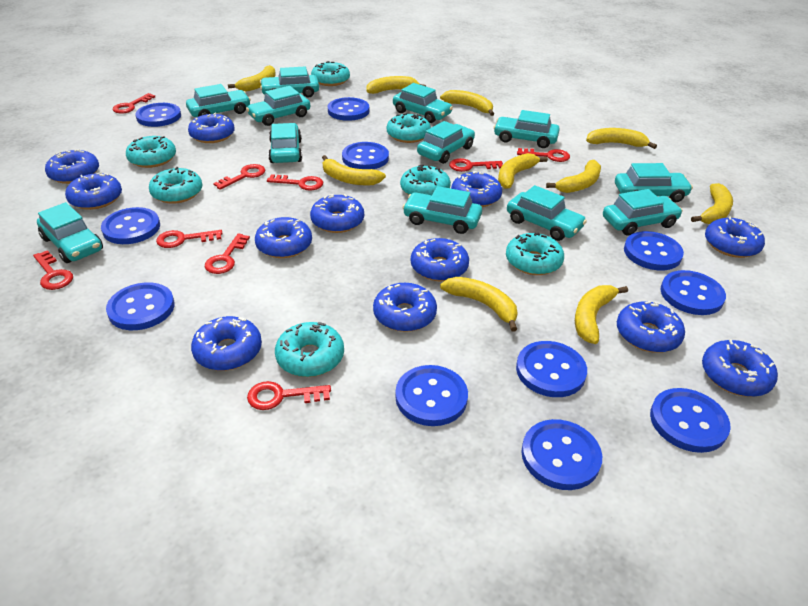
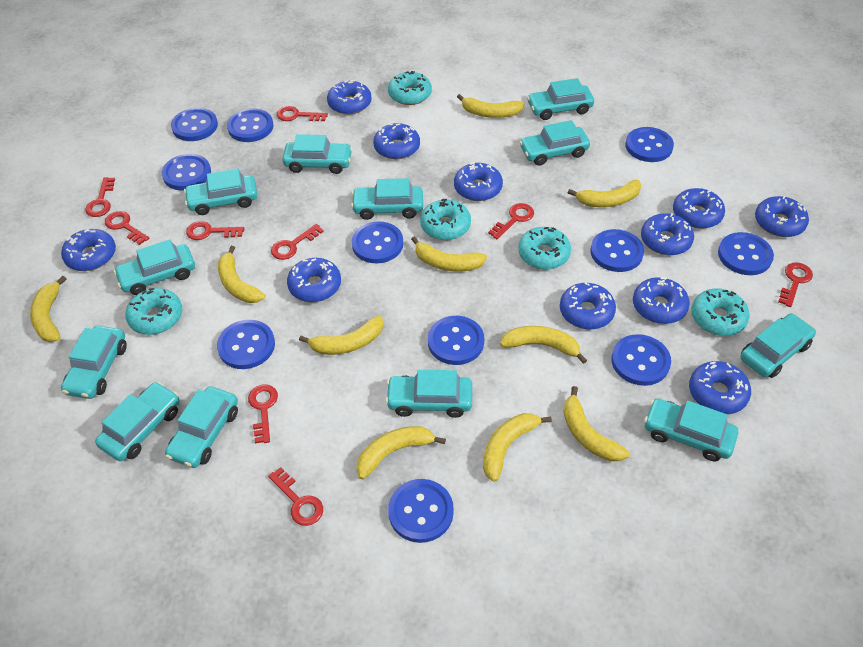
blue donut: [45,149,99,184] [65,172,122,210] [188,113,235,143] [191,316,262,371] [255,217,312,258] [310,194,364,233] [373,283,437,332] [411,238,469,281] [451,171,502,207] [617,301,685,353] [702,339,778,397] [705,216,765,258] = 12 -> [61,229,116,271] [287,258,341,302] [327,80,371,115] [373,123,420,159] [454,162,503,201] [560,282,616,329] [633,277,690,324] [641,213,694,255] [673,188,725,229] [689,361,751,414] [755,196,809,237] = 11
turquoise donut: [126,136,176,168] [149,167,202,204] [275,322,344,377] [311,61,350,86] [387,113,431,143] [400,165,451,195] [506,233,564,275] = 7 -> [125,288,182,335] [388,71,432,105] [420,199,471,240] [518,227,571,269] [691,289,750,336] = 5

